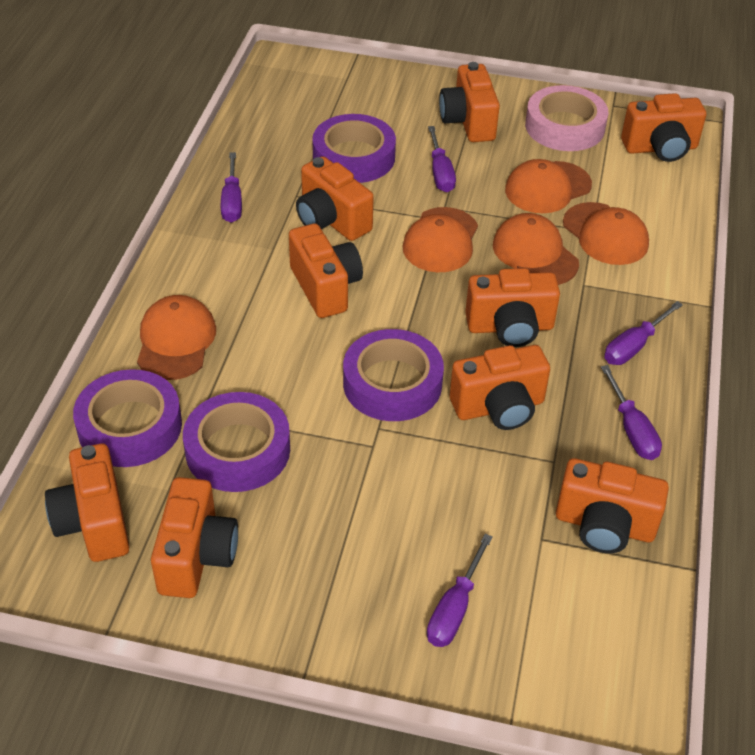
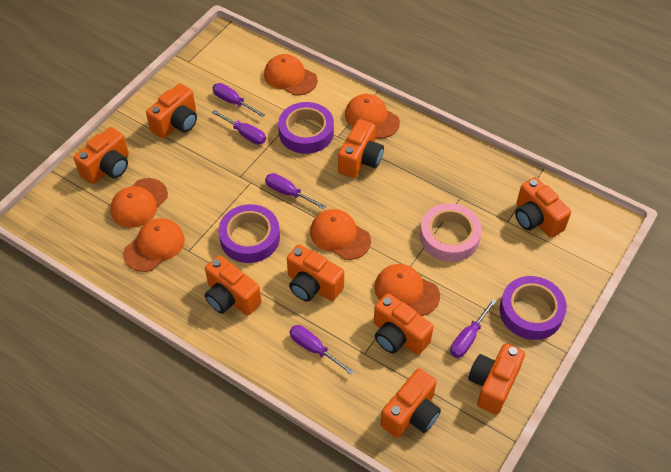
orange cap: [137,295,216,380] [402,207,478,272] [493,213,579,285] [505,159,592,213] [563,202,649,265] = 5 -> [110,178,168,228] [123,218,185,272] [264,54,317,96] [310,209,371,260] [345,94,400,139] [374,264,440,316] = 6
purple tape: [73,369,182,467] [183,392,290,492] [313,114,396,183] [343,329,444,421] = 4 -> [218,204,280,263] [278,102,334,154] [500,276,567,340] = 3

